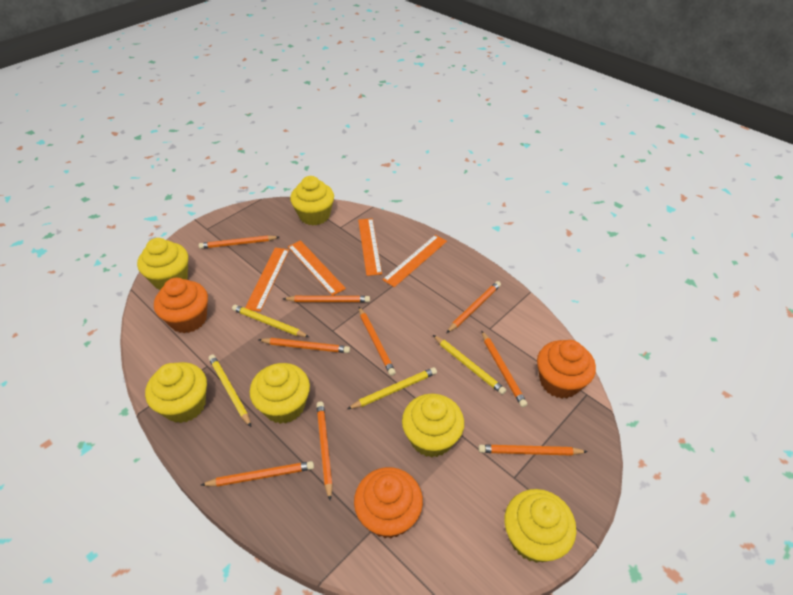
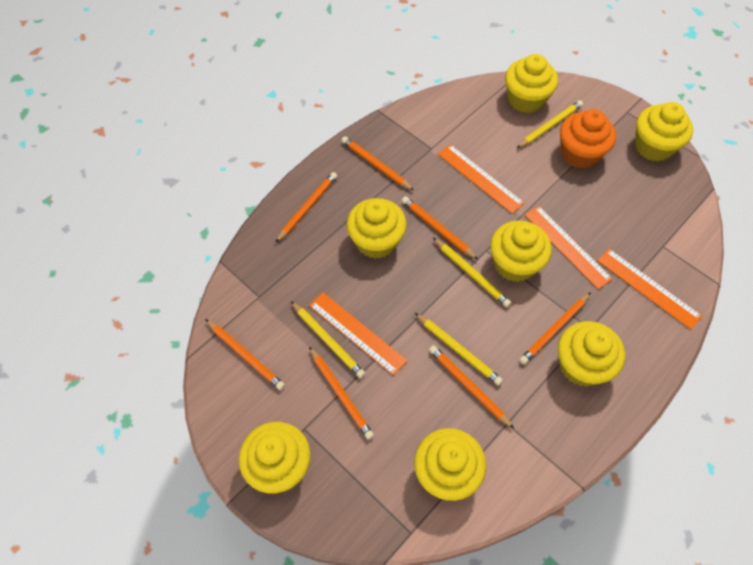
orange cupcake: [154,278,208,333] [354,467,423,538] [537,340,596,398] = 3 -> [560,109,616,169] = 1
orange pencil: [198,235,279,249] [201,461,314,487] [258,338,350,353] [283,296,370,302] [316,402,333,500] [359,307,396,376] [447,281,501,333] [478,445,588,456] [482,331,527,407] = 9 -> [205,319,285,390] [275,172,337,243] [309,347,374,440] [341,136,414,191] [402,196,478,260] [429,345,514,429] [519,292,591,365] = 7
yellow cupcake: [137,238,188,290] [145,362,207,423] [250,363,310,424] [290,176,334,226] [402,394,464,458] [505,489,576,563] = 6 -> [239,422,311,493] [347,198,407,259] [414,428,486,501] [490,221,552,282] [505,54,558,113] [558,321,625,387] [635,102,693,162] = 7

